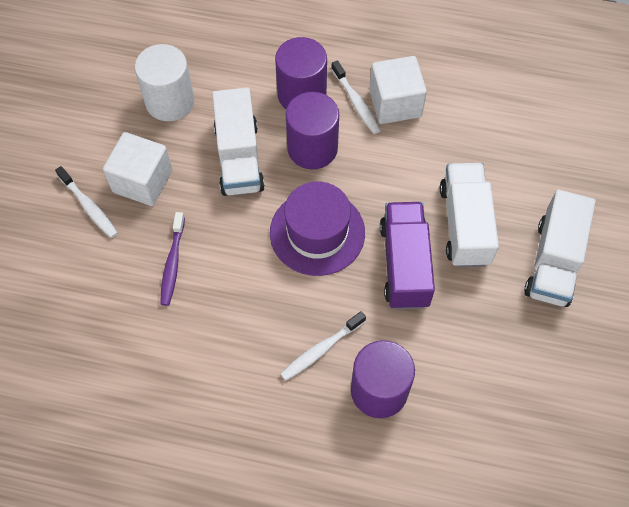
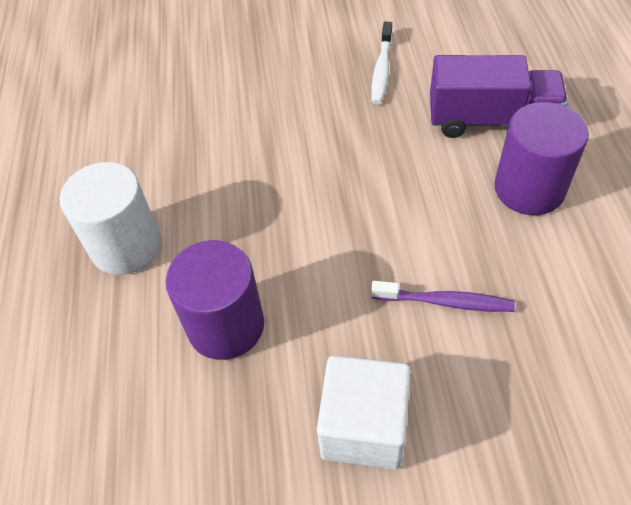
purple cylinder: [275,37,327,109] [286,92,339,169] [351,340,415,418] = 3 -> [166,240,264,360] [494,102,589,215] = 2
purple hat: [270,181,365,276] = 1 -> none = 0
white cube: [103,132,172,206] [369,56,427,124] = 2 -> [317,356,411,469] = 1
white toothbrush: [55,166,118,238] [281,311,366,381] [331,60,381,134] = 3 -> [371,22,392,104] = 1
white truck: [212,87,265,196] [440,163,499,267] [524,189,596,307] = 3 -> none = 0

